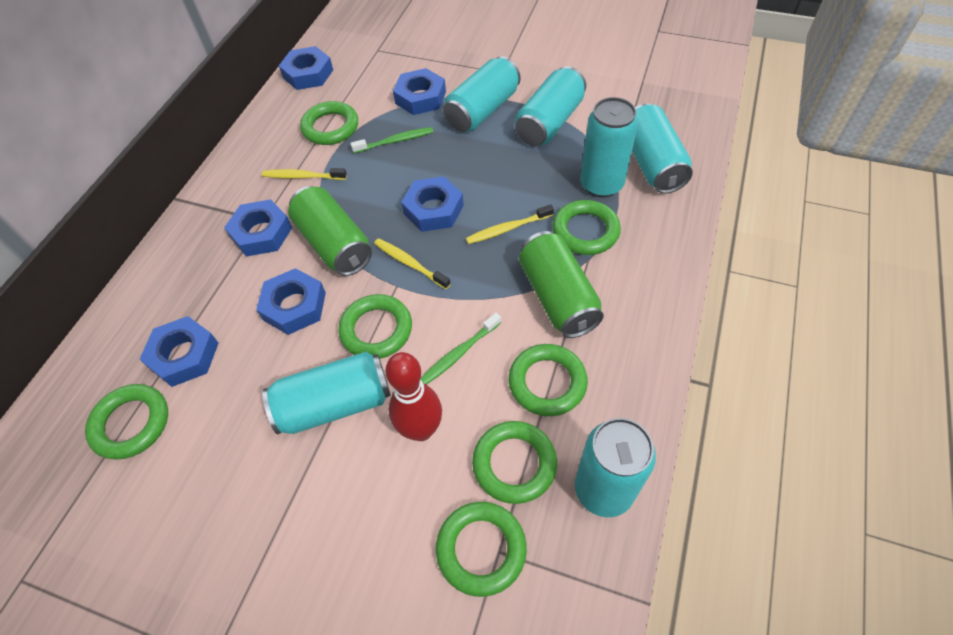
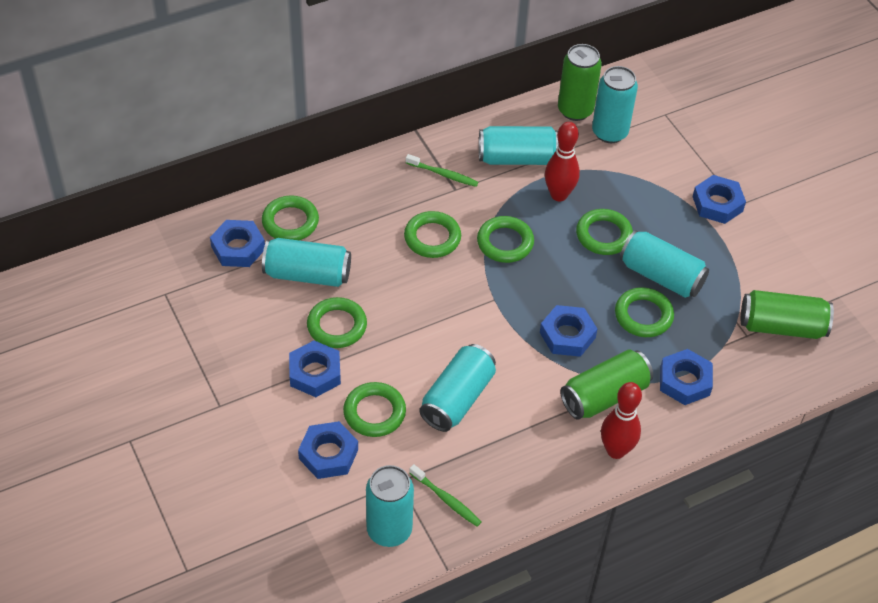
green can: [288,186,372,276] [519,231,604,338] = 2 -> [558,44,602,121] [560,350,653,420] [741,290,834,339] = 3
red bowling pin: [385,352,442,441] = 1 -> [545,122,580,201] [601,382,642,459] = 2
yellow toothbrush: [262,168,347,180] [374,238,451,289] [466,204,554,244] = 3 -> none = 0

